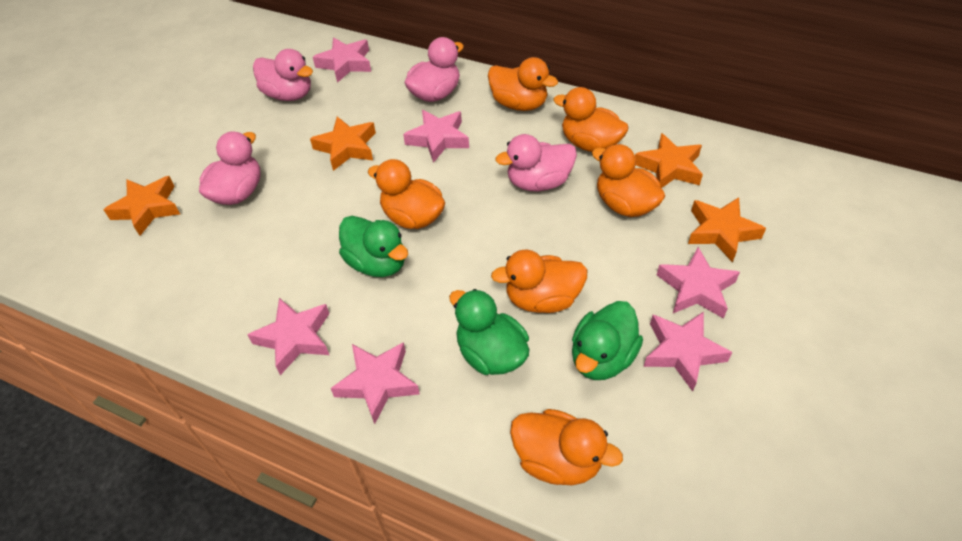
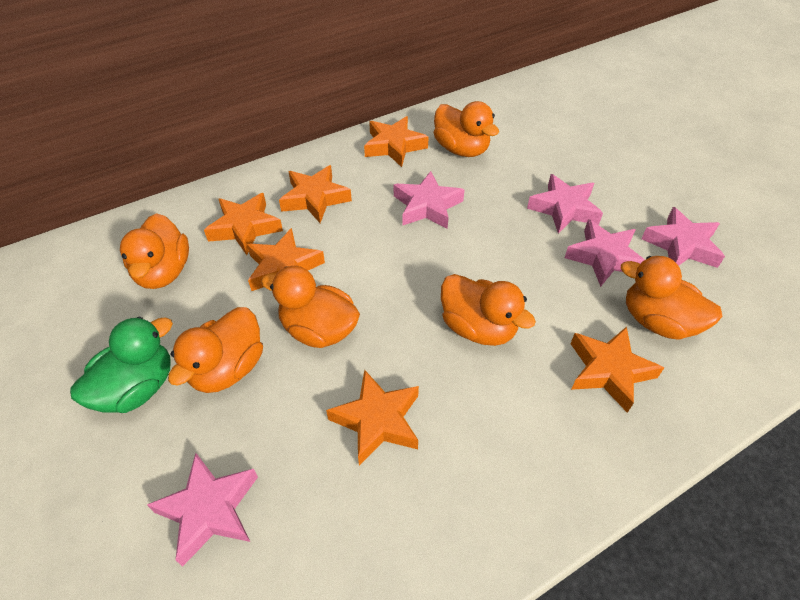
green duck: [339,216,408,277] [449,289,530,375] [572,301,643,380] = 3 -> [70,316,173,413] = 1
orange star: [103,176,180,236] [310,116,376,171] [635,133,703,188] [688,197,766,262] = 4 -> [204,193,283,255] [247,228,325,291] [279,165,352,223] [326,370,419,466] [364,116,429,167] [570,327,664,413] = 6
pink duck: [199,131,260,205] [253,49,313,101] [405,37,464,102] [495,134,577,191] = 4 -> none = 0
pink star: [248,298,329,375] [313,37,371,83] [331,342,420,424] [403,110,469,163] [643,312,732,391] [657,247,740,319] = 6 -> [147,453,258,567] [394,171,465,229] [527,174,603,234] [565,219,645,287] [641,207,725,268] = 5

